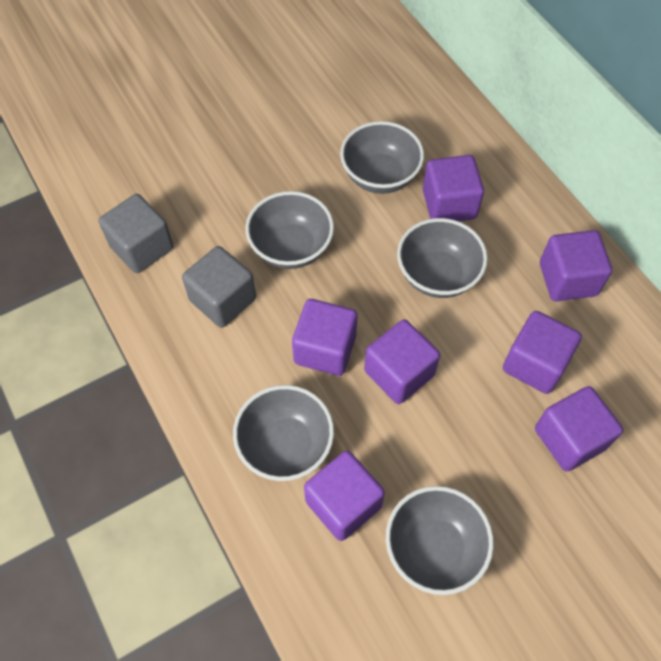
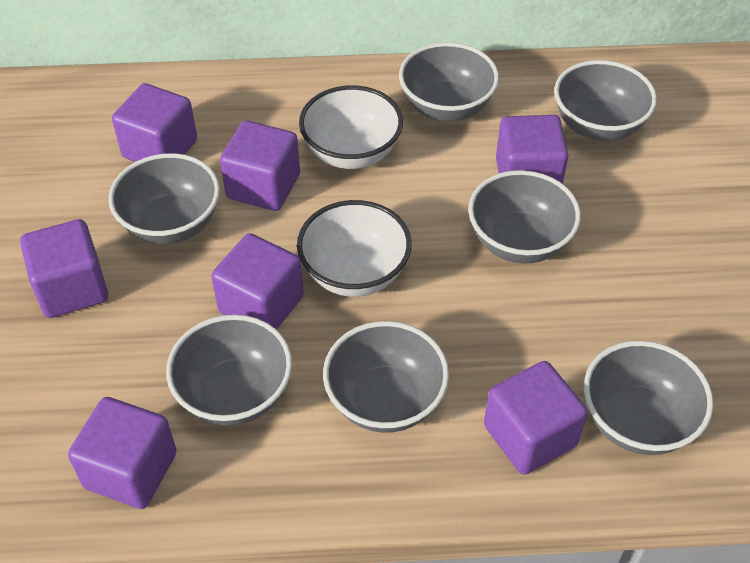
grey bowl: [233,385,334,481] [245,191,334,269] [340,121,424,194] [386,486,494,595] [397,218,488,298] = 5 -> [108,153,220,244] [166,315,292,426] [323,321,449,433] [399,42,499,121] [468,170,581,264] [554,60,657,141] [584,341,713,455] = 7
grey cube: [99,194,174,273] [182,246,256,328] = 2 -> none = 0
white bowl: none = 0 -> [297,200,412,297] [299,85,403,169] = 2

